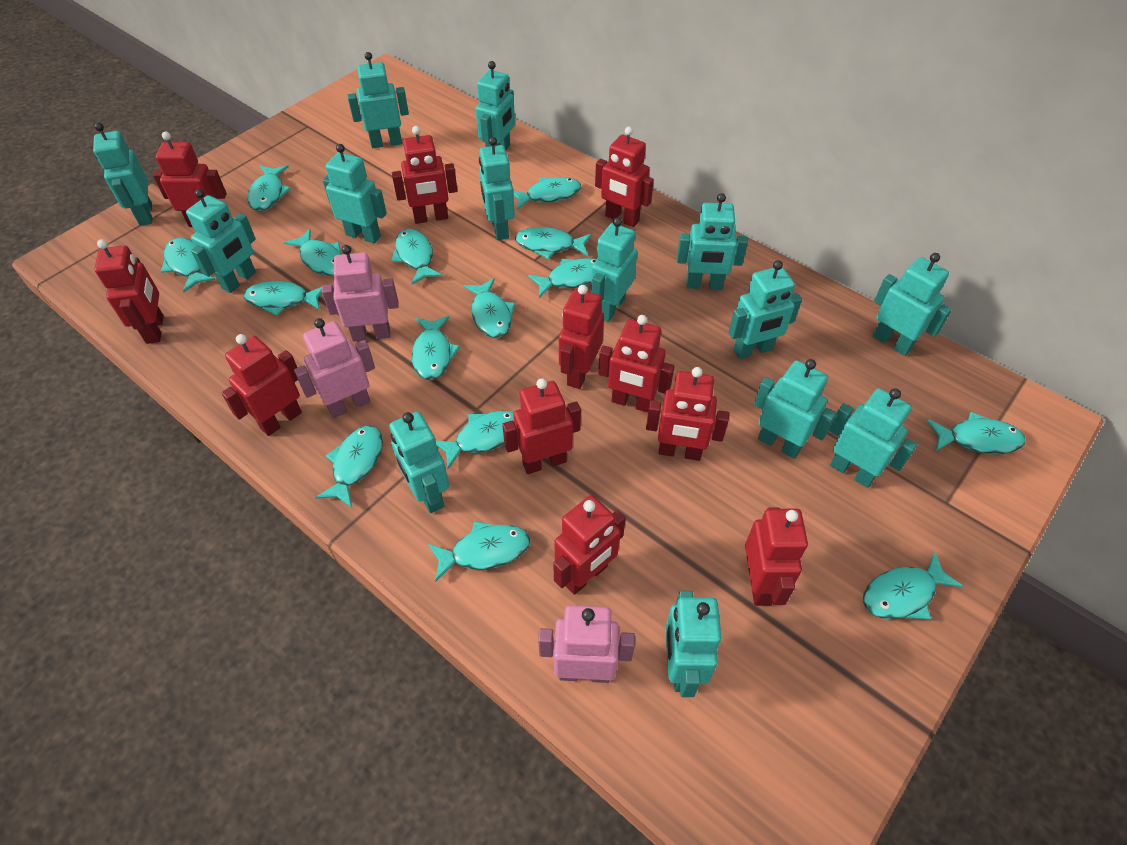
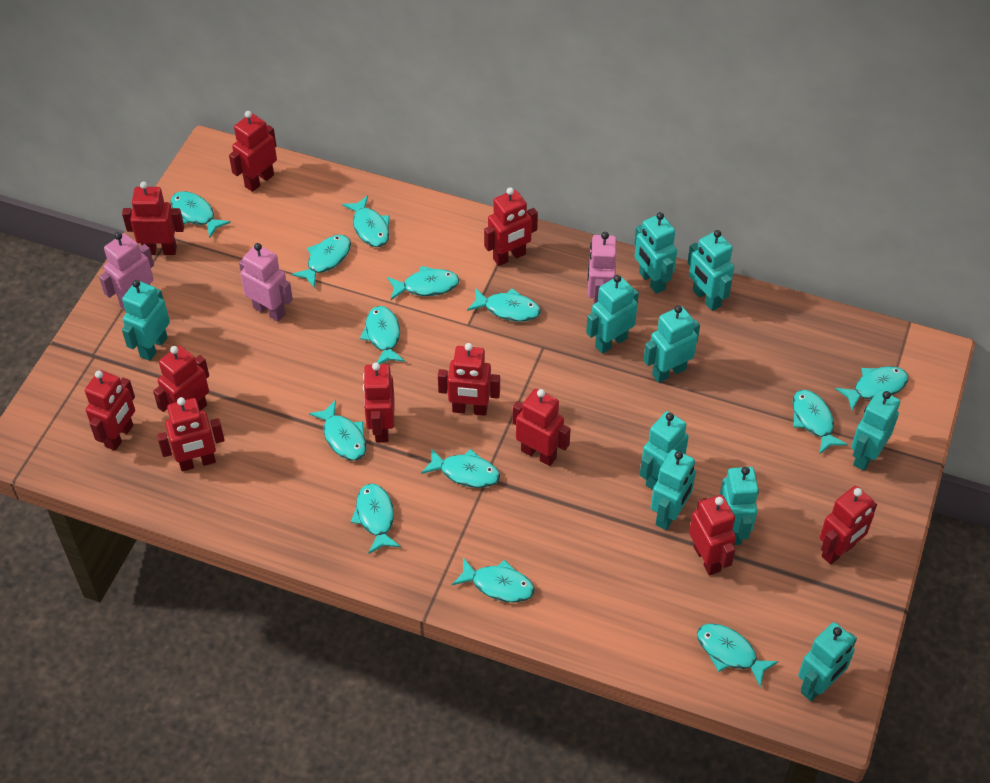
turquoise fish: [161,238,215,292] [244,281,322,316] [247,165,291,211] [284,228,342,276] [315,426,383,508] [391,229,443,285] [411,316,460,380] [428,521,530,582] [435,411,514,469] [463,278,515,338] [513,177,581,209] [515,227,591,259] [528,258,597,298] [863,552,963,620] [927,412,1025,455] = 15 -> [170,191,231,238] [292,235,351,288] [309,400,366,461] [342,195,390,247] [351,484,401,554] [360,306,405,364] [387,266,460,300] [421,448,500,488] [452,558,535,602] [467,288,541,322] [697,624,779,687] [792,390,848,454] [835,366,908,410] = 13
turquoise robot: [93,123,152,226] [186,189,256,293] [323,144,387,243] [347,52,409,148] [389,411,449,513] [476,61,515,150] [479,137,515,240] [591,217,637,322] [665,591,721,697] [677,193,748,290] [728,260,802,359] [754,359,836,459] [829,388,917,488] [873,253,952,356] = 14 -> [122,280,170,361] [586,275,639,354] [634,212,677,294] [640,411,689,490] [643,305,700,383] [650,449,696,530] [687,230,734,311] [720,467,759,545] [798,622,857,701] [851,390,900,471] = 10

